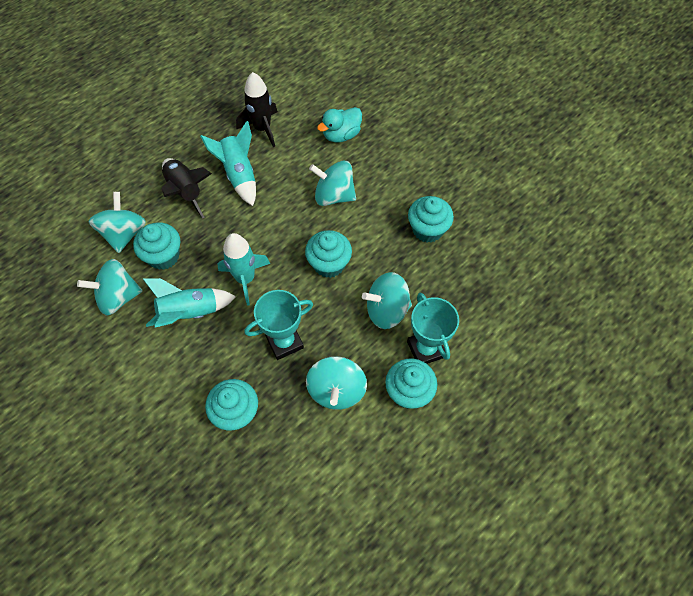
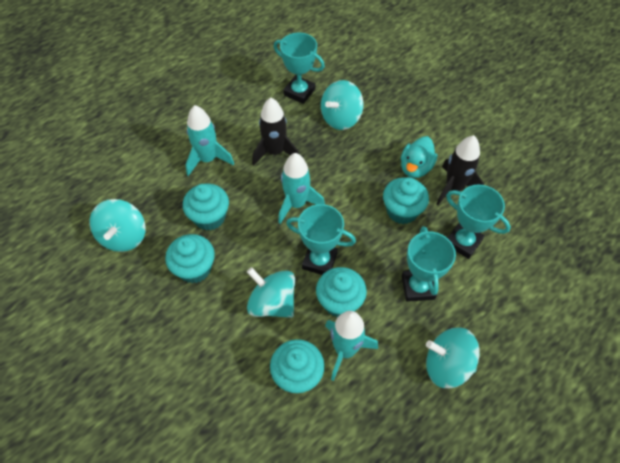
turquoise spinning top: [77,259,142,316] [88,192,146,253] [306,356,367,410] [309,160,356,206] [362,272,412,329] = 5 -> [90,199,146,252] [247,267,295,318] [321,80,363,130] [426,327,480,388] = 4
turquoise trophy: [244,290,313,360] [407,293,459,364] = 2 -> [274,33,325,104] [286,204,356,275] [402,226,456,302] [446,185,511,259] = 4

